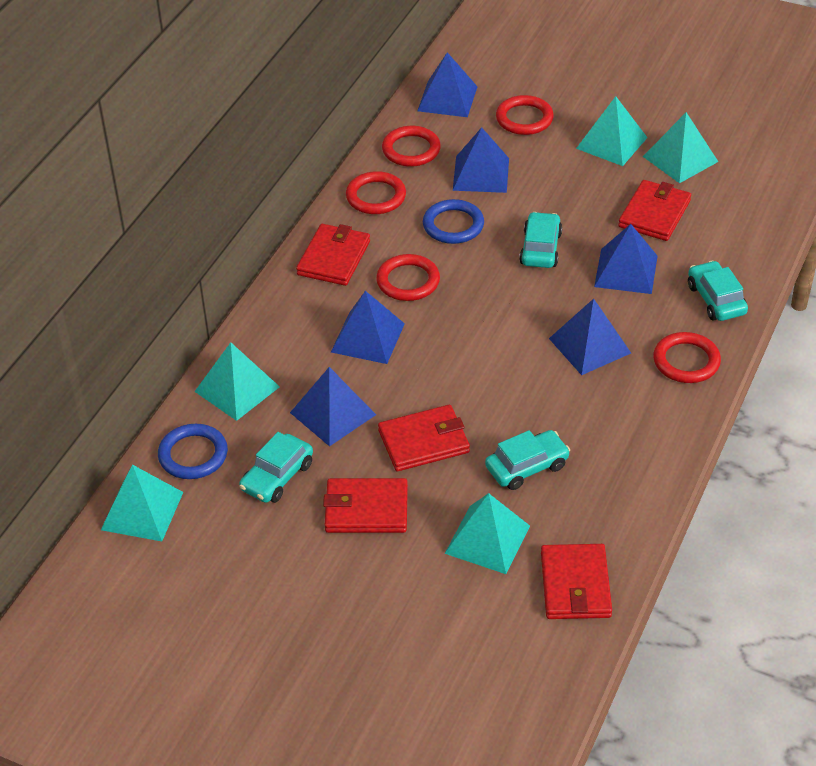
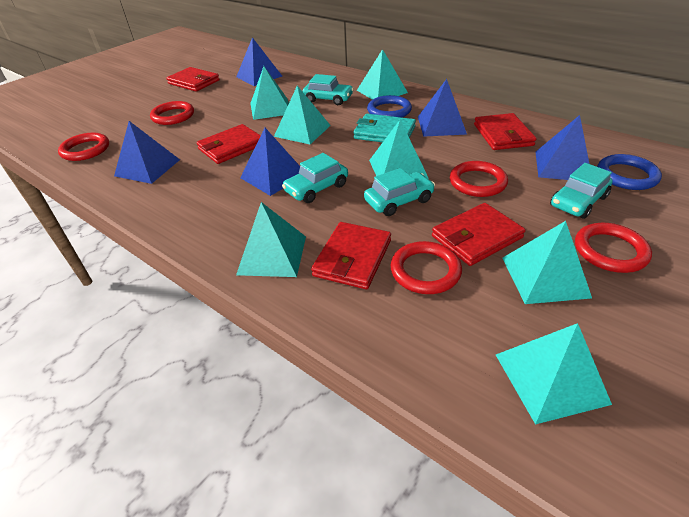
blue pyramid: [290,367,376,446] [331,291,405,364] [417,52,477,117] [453,127,509,193] [549,299,631,375] [594,224,658,294] = 6 -> [114,121,180,184] [236,37,282,86] [240,128,300,196] [418,79,467,137] [535,115,589,180] = 5
turquoise pyramid: [101,465,183,541] [194,342,280,421] [445,493,530,574] [576,96,648,166] [643,112,718,183] = 5 -> [236,202,306,277] [250,66,289,120] [274,86,331,144] [357,49,408,100] [369,120,429,179] [496,323,612,424] [503,221,592,304] = 7
turquoise wallet: none = 0 -> [353,114,416,143] = 1

